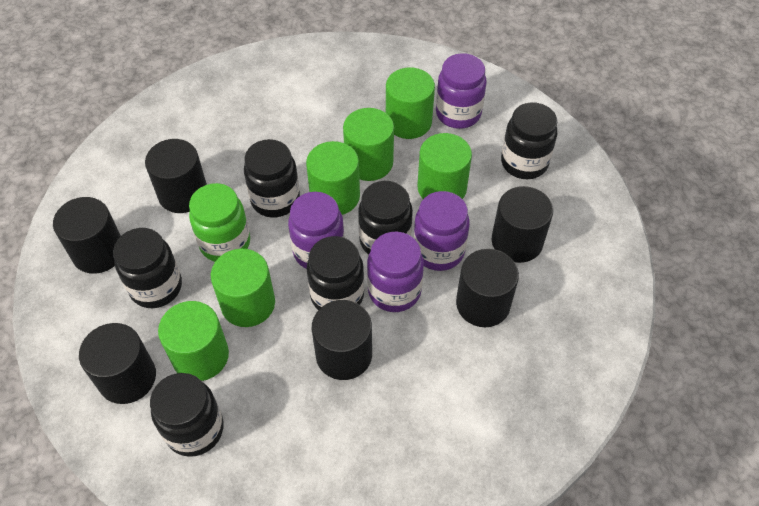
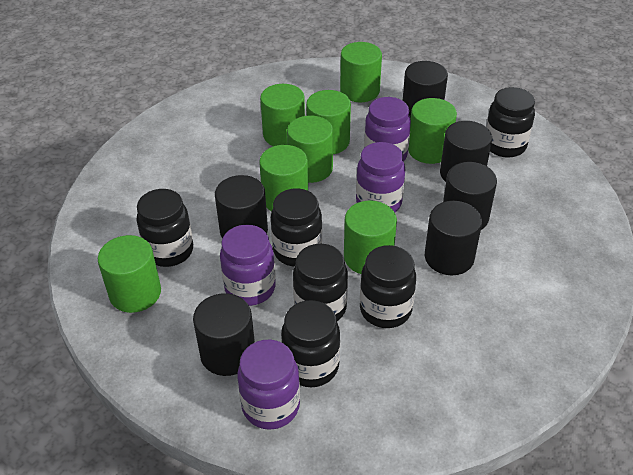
green cylinder: [158,301,229,381] [211,249,275,327] [306,141,360,215] [343,108,394,181] [386,68,435,139] [417,133,472,199] = 6 -> [98,235,161,313] [259,145,308,211] [260,84,305,146] [287,116,333,183] [306,90,351,154] [340,42,382,102] [344,201,397,274] [408,98,457,164] = 8
green jar: [189,183,250,262] = 1 -> none = 0

